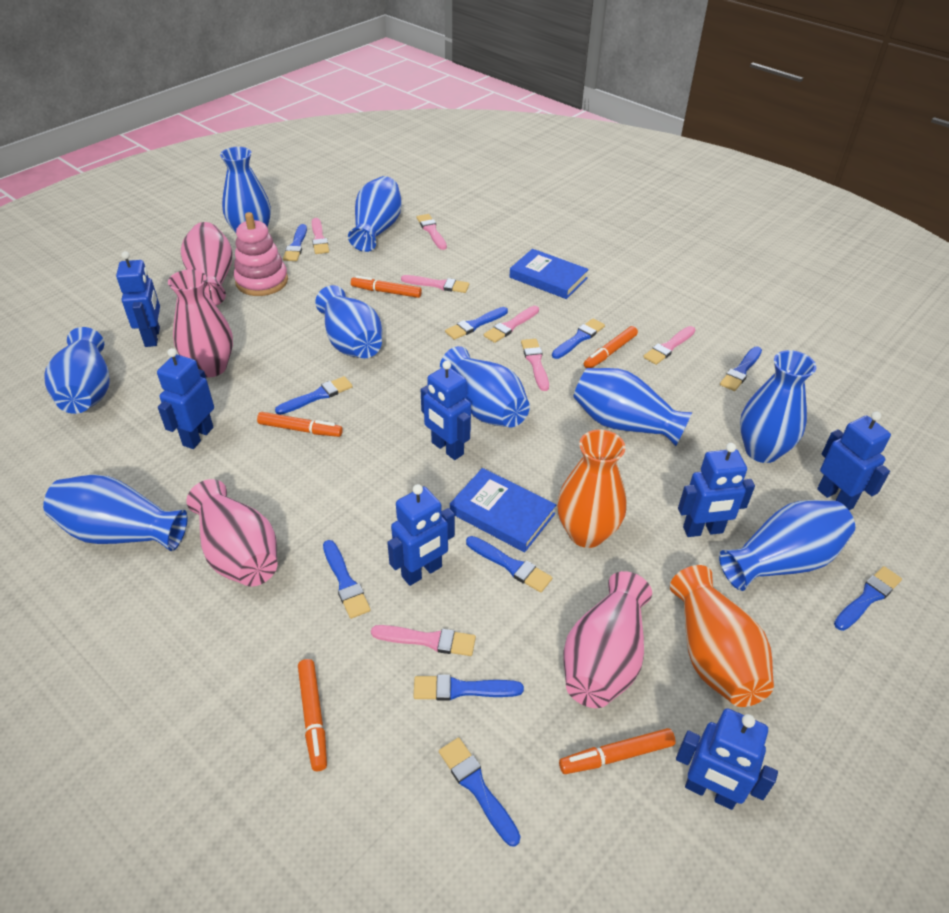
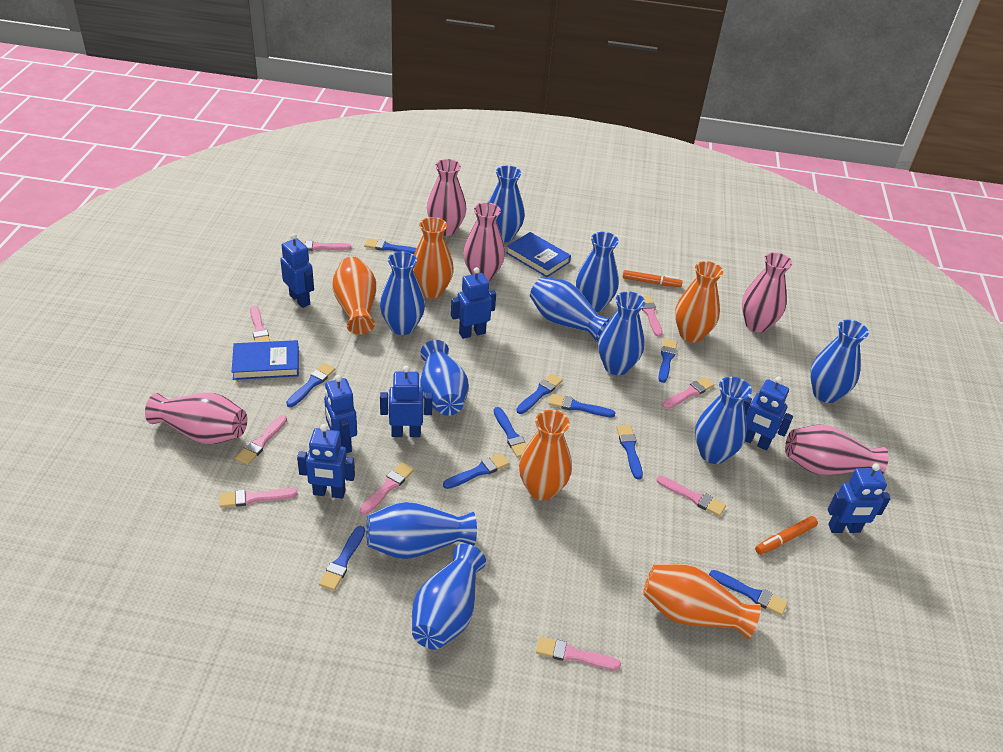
blue vase: [43,474,188,551] [44,327,110,414] [220,147,271,233] [315,285,382,358] [348,176,402,252] [440,346,530,427] [573,368,693,446] [719,500,855,591] [740,350,816,463] = 9 -> [366,502,477,559] [380,251,425,335] [412,544,486,649] [420,340,469,416] [488,166,525,242] [530,277,610,342] [576,232,619,312] [598,291,645,375] [695,377,752,464] [810,320,869,403] = 10
orange marker: [257,412,343,437] [298,659,327,771] [351,276,422,298] [559,728,676,774] [584,326,638,369] = 5 -> [623,270,682,287] [755,516,818,555] = 2
orange vase: [557,430,627,548] [670,565,774,707] = 2 -> [332,257,376,334] [413,217,454,298] [519,410,572,501] [643,564,761,639] [675,261,723,342] = 5
pink brush: [312,218,329,254] [371,625,476,656] [401,275,469,293] [417,214,447,250] [484,306,539,343] [521,339,549,391] [643,326,695,365] = 7 -> [219,488,298,508] [235,415,287,465] [250,305,270,342] [301,240,351,251] [360,462,414,515] [536,637,621,670] [642,296,662,337] [656,476,726,516] [662,377,714,409] = 9
pink stacking toy: [234,212,288,296] = 1 -> none = 0
pink vase: [168,269,233,377] [181,222,233,305] [186,479,277,587] [563,571,652,708] = 4 -> [145,393,247,444] [427,159,466,236] [463,202,505,281] [742,252,792,332] [785,425,888,475] = 5

